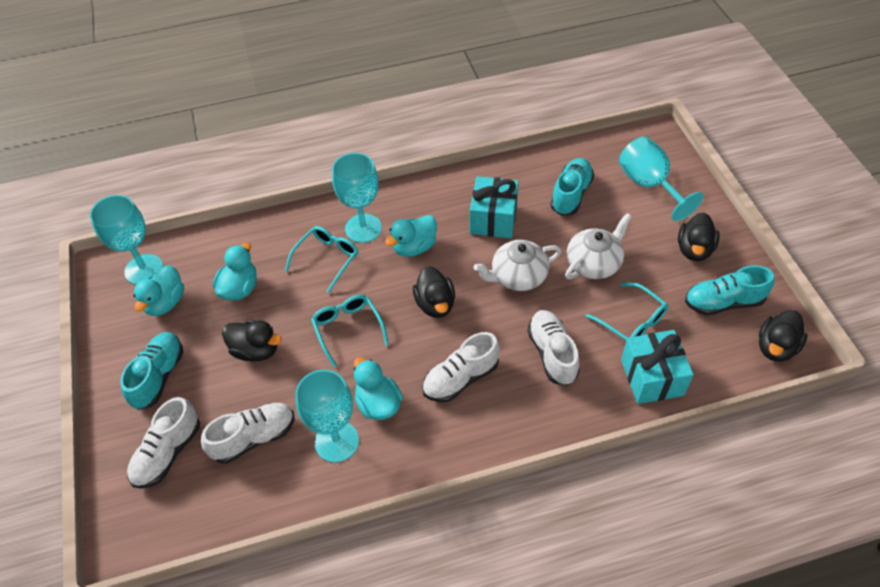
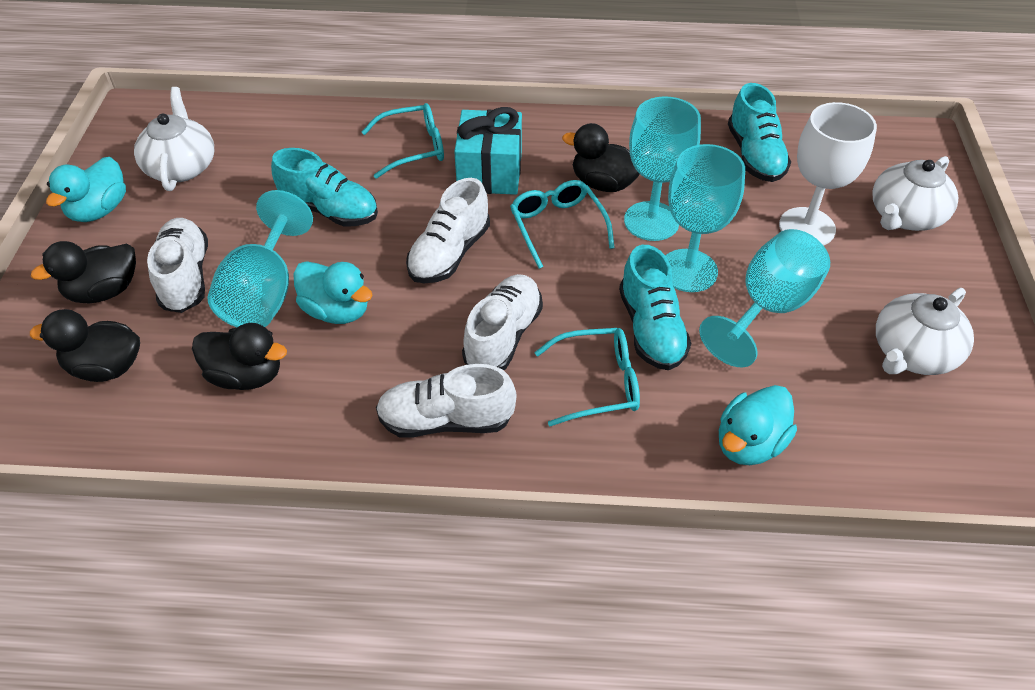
turquoise duck: [133,265,184,316] [213,243,257,300] [354,357,403,420] [385,215,437,257] = 4 -> [46,157,126,222] [293,261,373,324] [719,385,797,465] = 3
turquoise gift: [470,176,519,238] [621,330,694,404] = 2 -> [454,107,522,195] = 1
white goblet: none = 0 -> [779,102,877,246] = 1
white teapot: [474,240,562,291] [565,213,632,279] = 2 -> [134,87,214,191] [872,156,958,231] [876,288,974,375] = 3

